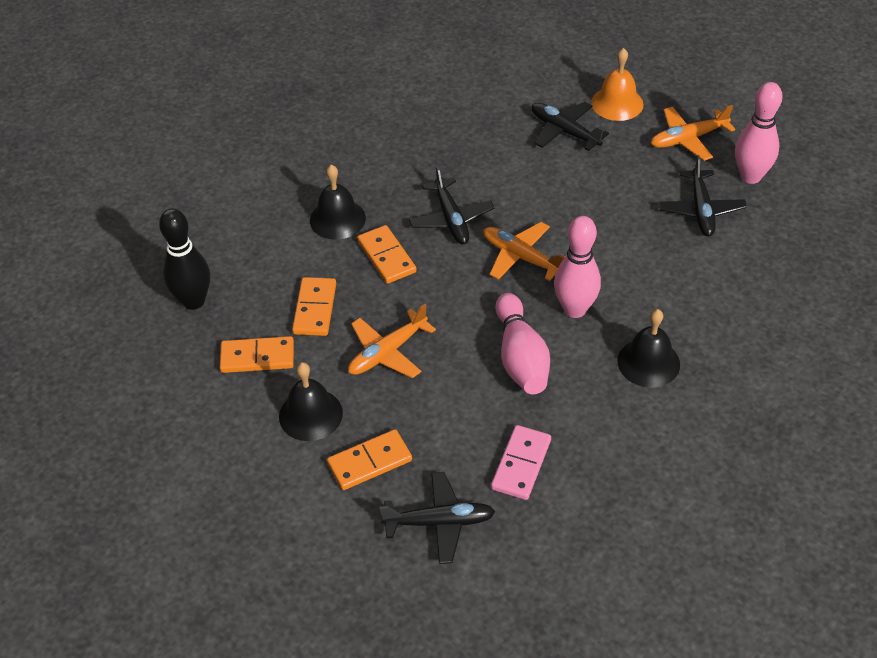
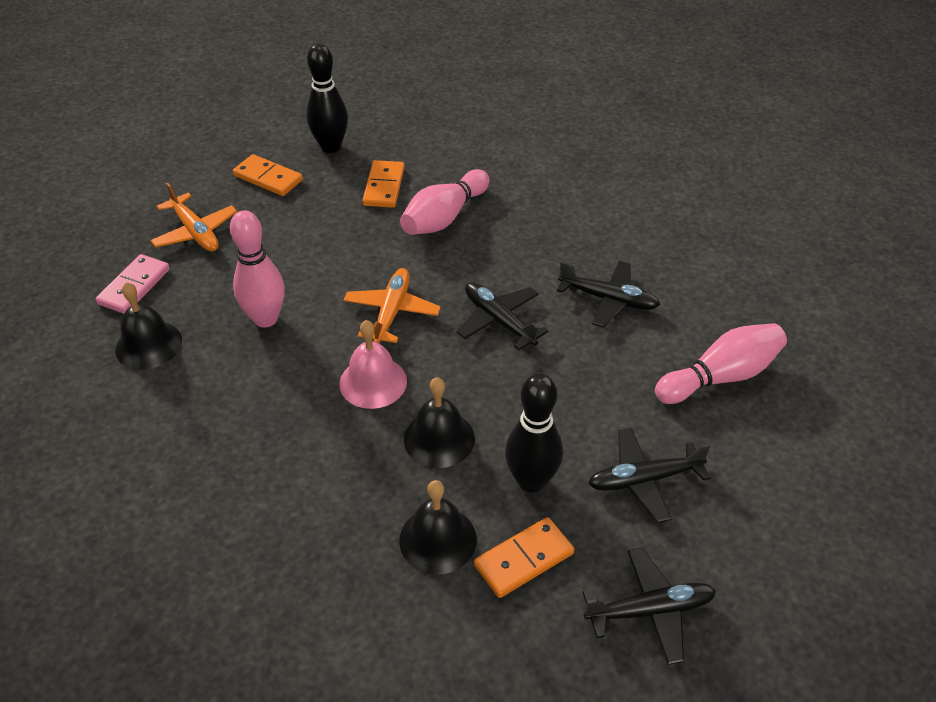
black bowling pin: [159,209,210,310] = 1 -> [306,43,348,153] [505,373,563,493] = 2
orange bell: [591,48,644,121] = 1 -> none = 0
orange domino: [220,336,294,373] [292,277,336,336] [327,429,412,490] [357,225,417,284] = 4 -> [233,154,303,196] [362,160,405,208] [474,517,574,598] = 3
orange plane: [348,304,436,378] [483,222,565,281] [651,105,735,161] = 3 -> [150,183,237,251] [344,268,441,343] = 2
pink bell: none = 0 -> [339,320,407,409] = 1

